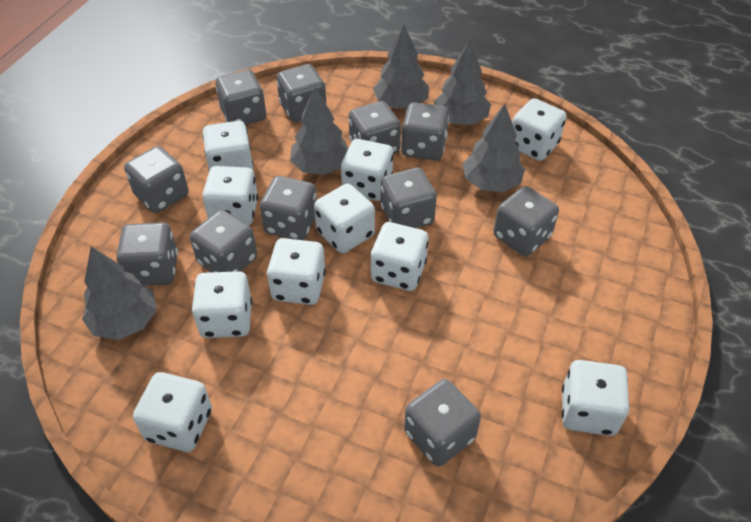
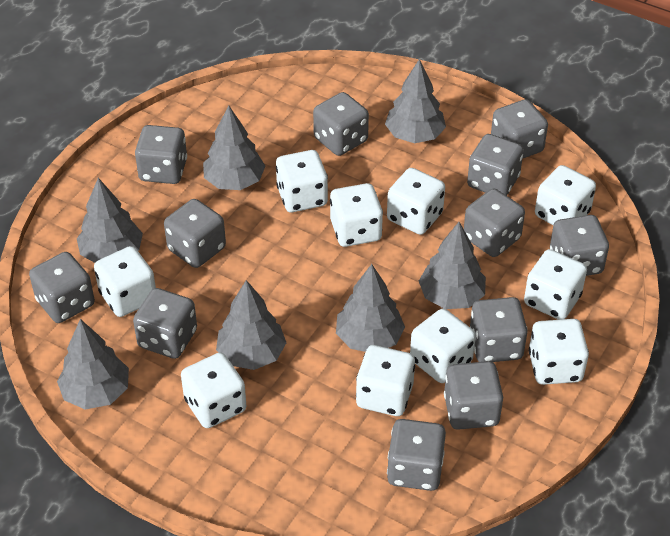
grey dice: [116,222,178,286] [124,146,189,213] [190,210,257,272] [215,70,266,125] [260,176,317,240] [276,64,327,122] [349,101,401,154] [381,168,437,228] [401,102,449,161] [404,379,481,467] [494,186,559,256] = 11 -> [29,252,95,323] [133,288,197,359] [135,125,187,184] [164,199,226,268] [313,92,369,156] [387,419,446,491] [444,361,503,430] [464,188,525,257] [467,134,524,196] [470,297,528,362] [491,99,548,159] [550,215,609,276] = 12
grey tree: [82,246,157,340] [290,88,348,175] [373,25,429,109] [434,40,491,125] [463,104,525,192] = 5 -> [57,319,129,409] [77,178,143,263] [203,105,265,190] [216,280,286,370] [336,264,405,352] [385,59,446,143] [419,222,486,309] = 7

